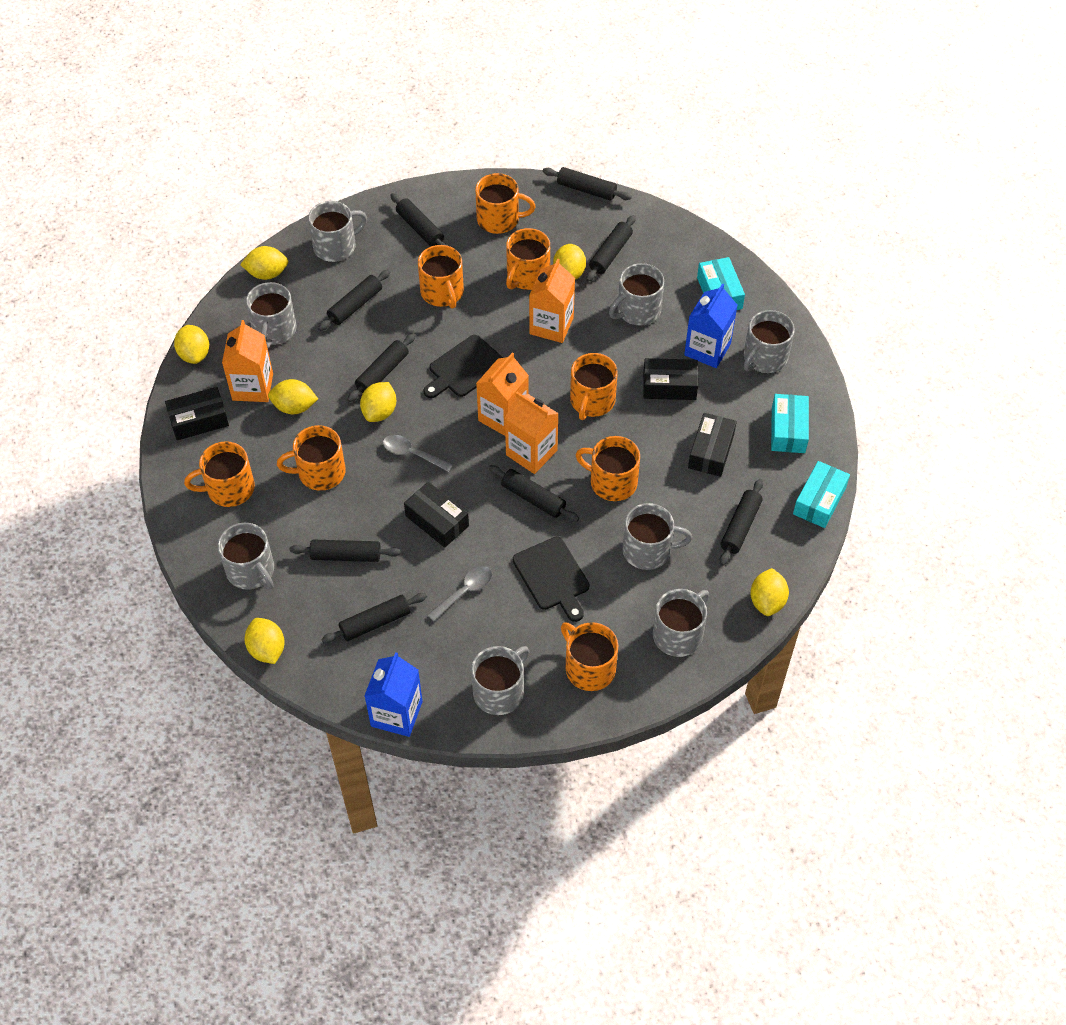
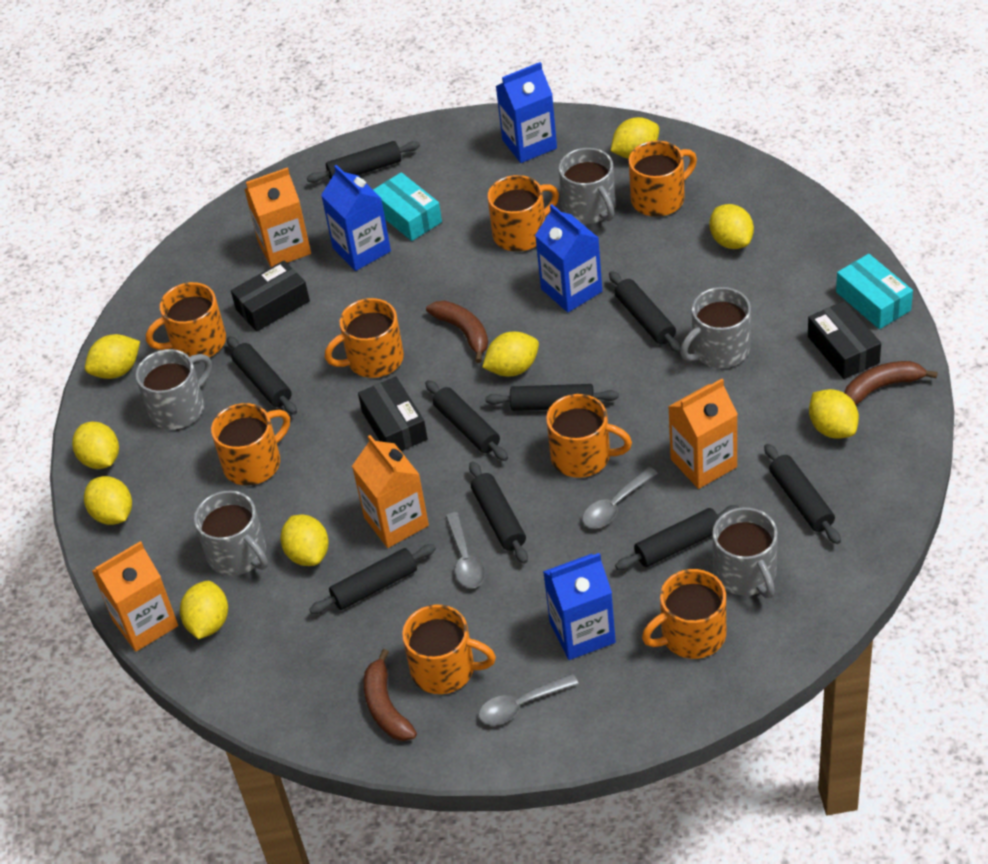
black box: [165,387,229,440] [404,482,469,548] [643,358,698,400] [688,413,737,477] = 4 -> [231,260,310,332] [358,376,428,451] [808,301,881,379] = 3
black cutting board: [423,335,503,398] [513,537,590,622] = 2 -> none = 0
blue carton: [364,652,423,737] [684,283,738,368] = 2 -> [321,165,391,271] [496,62,557,163] [535,204,602,312] [543,553,616,660] = 4
brown banana: none = 0 -> [364,649,417,741] [426,301,488,363] [845,361,938,405] = 3
grey mug: [218,523,274,590] [246,282,297,348] [308,201,367,262] [471,646,530,715] [609,263,664,326] [622,503,692,570] [653,589,709,657] [744,310,795,373] = 8 -> [136,349,212,429] [194,491,268,576] [559,148,616,224] [680,287,751,368] [712,507,778,598] = 5
grey spoon: [383,435,453,472] [427,566,493,622] = 2 -> [446,512,485,588] [479,674,579,725] [582,467,658,529] = 3
turquoise box: [697,257,745,310] [771,394,809,453] [793,461,850,528] = 3 -> [373,172,442,241] [836,254,913,329] = 2
yellow lemon: [174,325,209,364] [240,246,288,280] [245,618,284,664] [268,379,318,414] [360,382,396,422] [553,244,586,280] [750,568,789,616] = 7 -> [72,422,119,469] [84,476,132,525] [85,334,140,379] [180,581,228,639] [280,515,329,566] [482,331,539,377] [611,117,659,159] [709,204,754,249] [809,389,859,439] = 9

